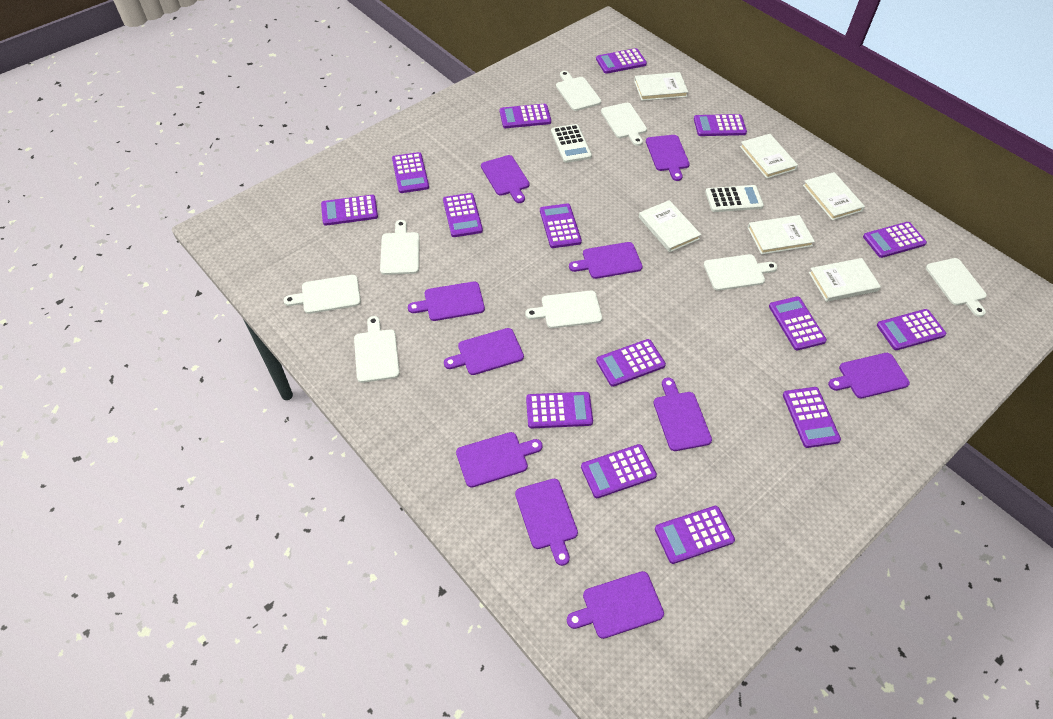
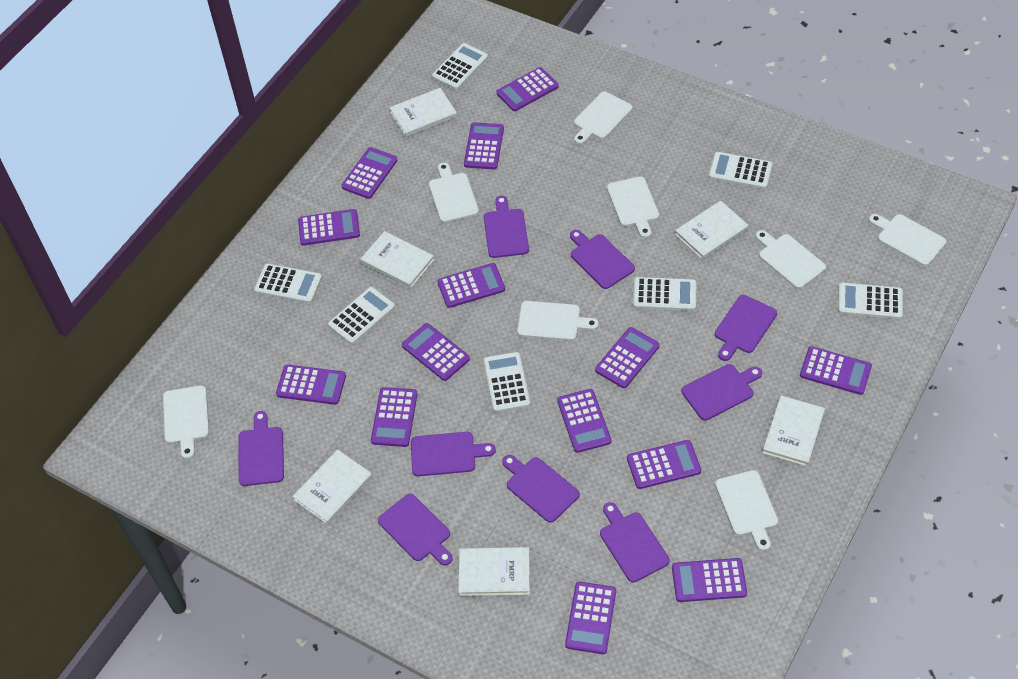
purple calculator: [321,195,378,226] [392,152,429,193] [443,193,483,237] [500,104,551,128] [526,392,593,428] [540,203,582,248] [581,444,657,498] [596,48,647,74] [596,339,666,387] [655,506,735,564] [694,114,747,136] [769,296,827,350] [783,387,841,448] [863,222,927,258] [877,309,946,350] = 15 -> [276,365,346,405] [298,209,360,246] [341,147,398,199] [371,387,417,447] [402,323,470,381] [437,263,505,308] [464,122,504,169] [497,67,559,111] [557,389,611,453] [565,582,616,654] [595,327,660,388] [627,440,701,489] [672,558,747,602] [800,346,872,395] = 14
purple cutting board: [408,281,485,321] [444,328,524,375] [456,432,543,488] [481,155,529,203] [515,479,578,566] [567,571,664,639] [569,242,643,279] [646,135,690,181] [653,378,712,451] [828,353,910,398] = 10 -> [239,411,284,486] [378,494,453,565] [411,432,496,476] [484,196,529,258] [502,455,580,523] [570,230,635,289] [600,502,670,582] [682,364,762,421] [715,295,777,361] = 9
white calculator: [551,124,592,163] [705,185,764,212] = 2 -> [254,263,322,303] [328,287,395,344] [432,43,488,90] [483,352,530,412] [633,277,696,311] [709,152,773,189] [838,282,903,319] = 7

